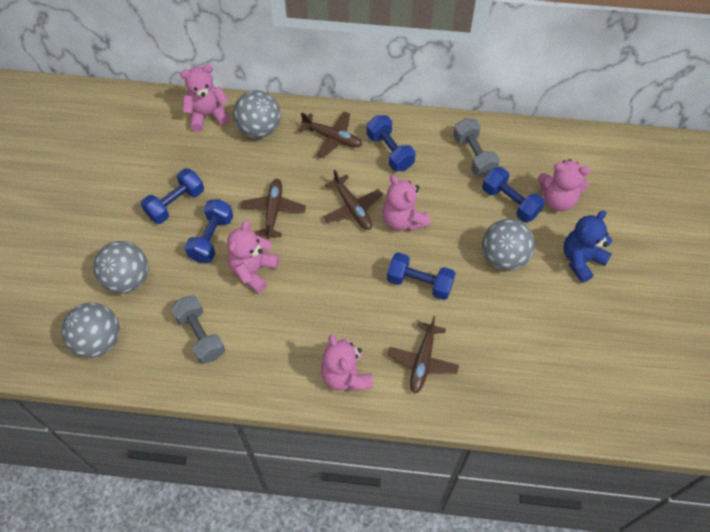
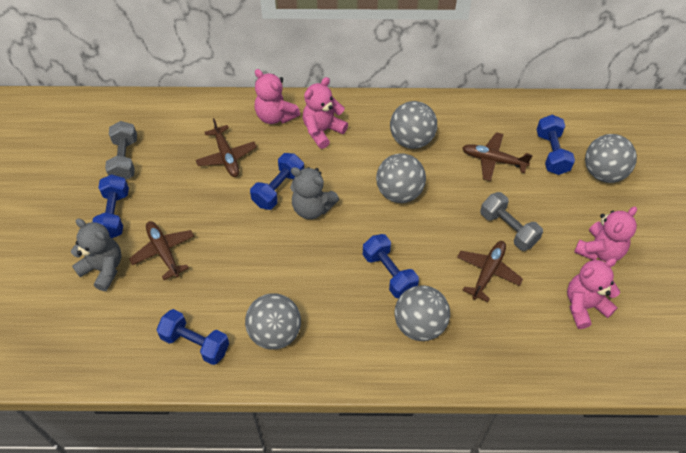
blue teddy bear: [564,210,612,283] = 1 -> none = 0
grey ball: [62,303,120,358] [93,241,148,294] [233,90,281,138] [482,219,535,271] = 4 -> [245,293,301,350] [376,153,426,203] [390,101,437,149] [394,285,450,341] [585,134,637,183] = 5
grey teddy bear: none = 0 -> [71,219,122,291] [290,167,339,219] = 2
pink teddy bear: [180,64,230,132] [227,220,279,293] [321,334,373,391] [382,175,430,231] [538,159,590,211] = 5 -> [255,69,300,124] [303,77,348,149] [567,258,620,329] [574,207,637,262] = 4

